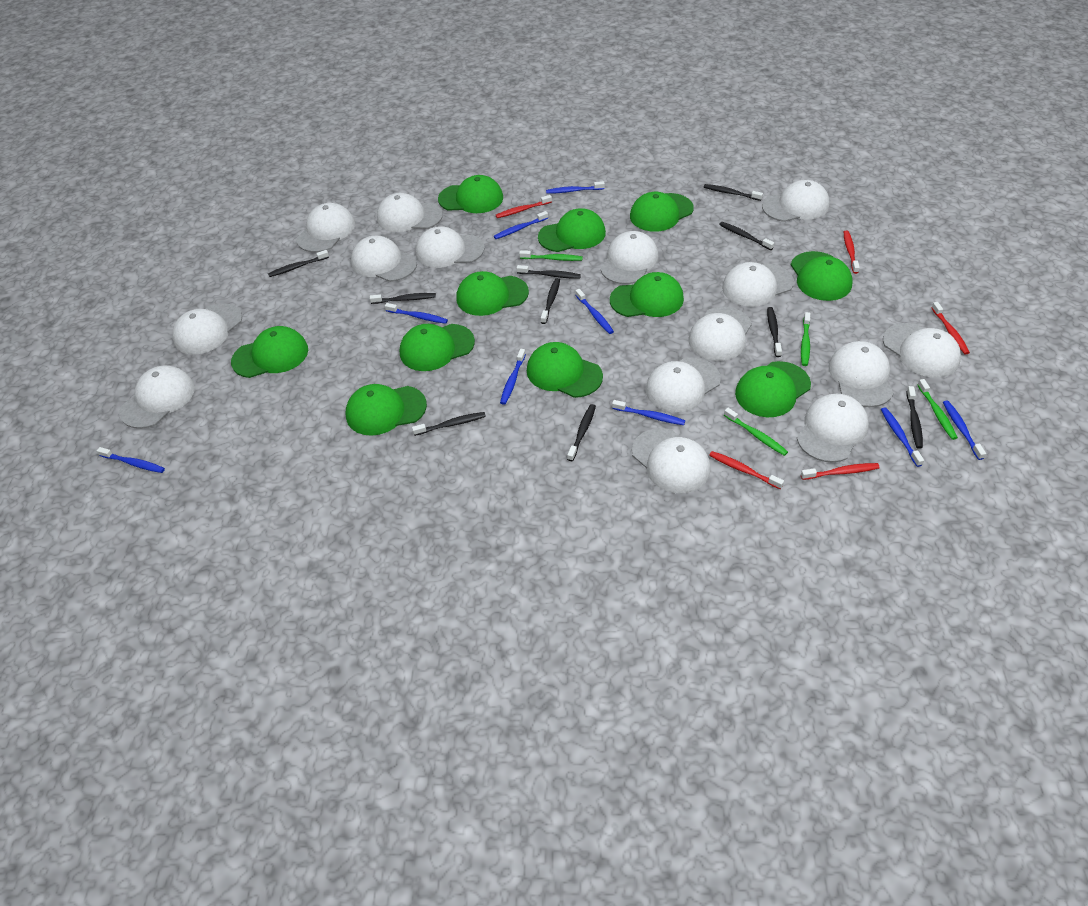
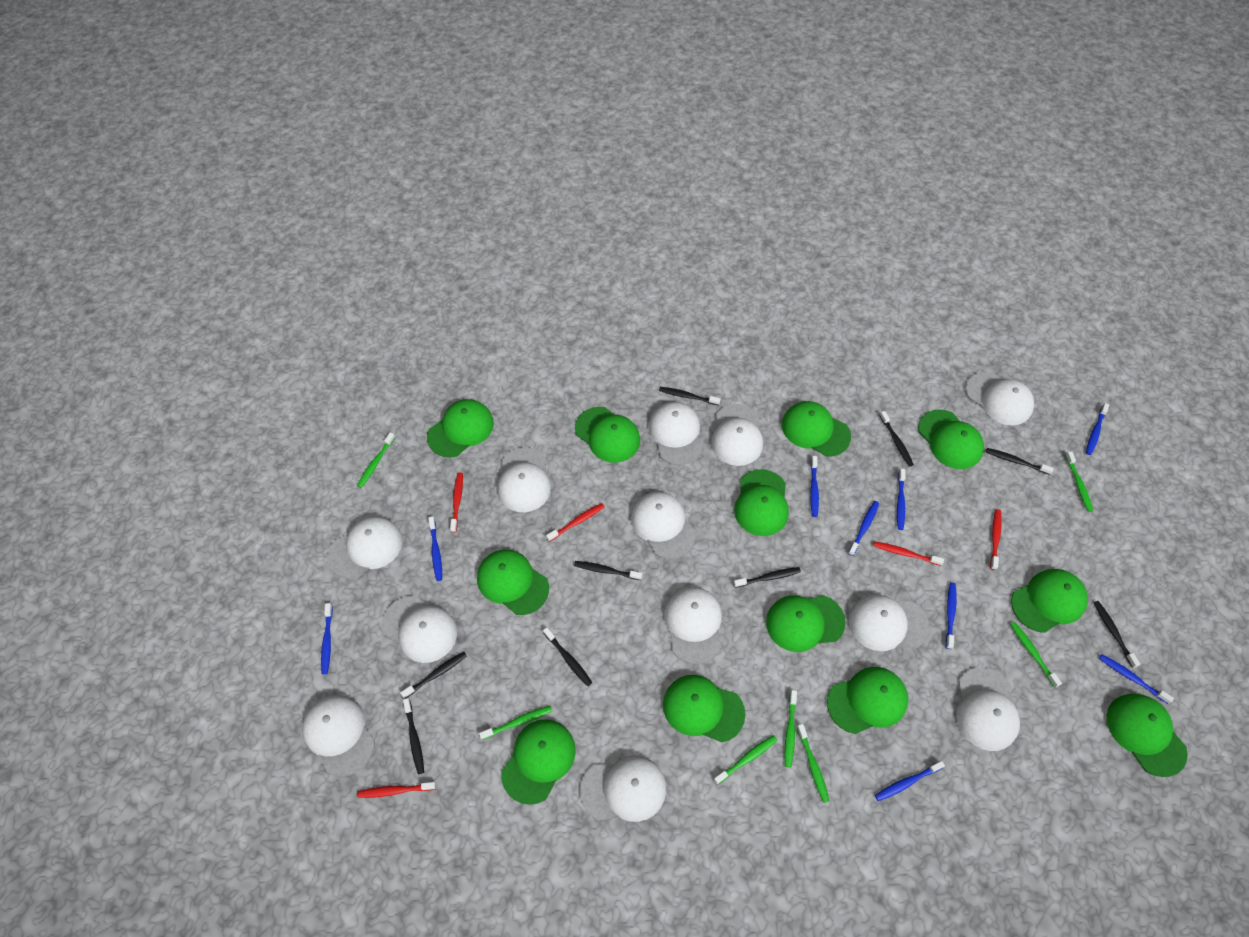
black toothbrush: [268,250,329,277] [370,293,436,304] [412,412,486,436] [517,265,581,279] [541,278,560,324] [567,404,596,461] [704,184,763,201] [719,222,774,250] [767,307,782,357] [906,386,923,449] = 10 -> [400,652,467,699] [403,698,424,774] [543,627,592,686] [574,561,642,580] [659,387,721,405] [734,567,801,588] [879,411,914,467] [986,448,1054,475] [1094,601,1140,668] = 9
green cap: [231,326,308,378] [346,384,427,436] [400,324,475,371] [438,175,503,213] [456,271,529,316] [527,342,603,398] [538,208,606,252] [610,272,684,317] [630,192,694,232] [735,361,811,417] [791,251,852,301] = 11 -> [427,399,494,458] [477,550,549,615] [501,719,576,805] [575,407,640,463] [663,675,745,742] [734,469,789,536] [766,595,846,652] [782,401,851,457] [827,667,908,734] [918,409,984,469] [1011,569,1088,633] [1107,694,1188,777] = 12
green toothbrush: [519,250,583,261] [724,408,788,456] [801,312,810,366] [918,379,958,440] = 4 -> [357,432,395,488] [479,706,552,740] [714,735,777,785] [784,690,797,768] [797,724,829,803] [1010,622,1062,687] [1065,451,1093,512] = 7
white cap: [119,365,195,429] [172,303,242,355] [296,203,355,252] [351,236,417,282] [377,193,443,232] [415,226,485,268] [600,231,659,284] [632,428,711,493] [646,357,721,412] [689,307,752,361] [722,262,794,307] [762,180,830,222] [797,394,869,463] [829,341,894,407] [883,323,961,378] = 15 -> [302,695,375,776] [327,516,402,579] [382,596,457,663] [497,447,551,512] [580,756,666,822] [631,492,696,559] [649,402,703,465] [664,587,722,664] [711,404,763,466] [849,594,929,651] [956,667,1020,751] [965,371,1034,425] = 12

